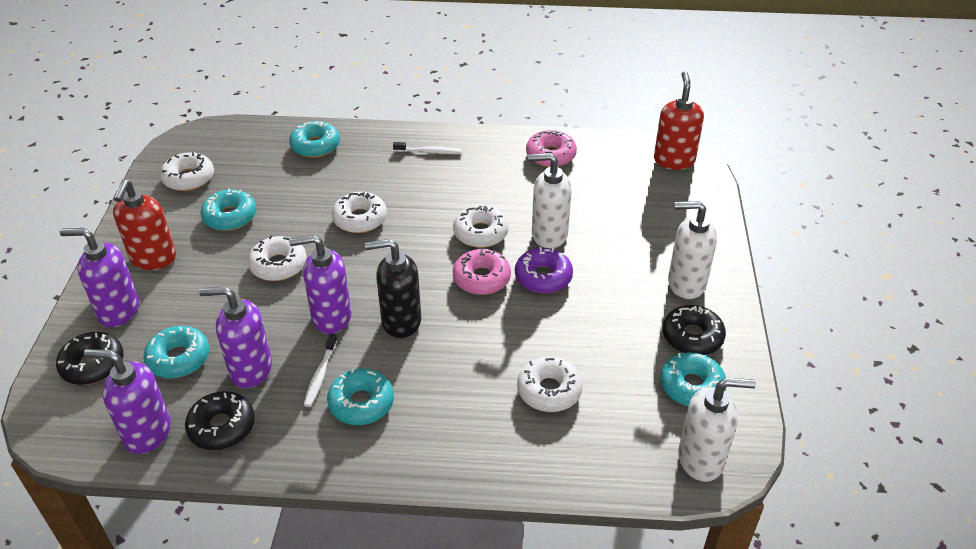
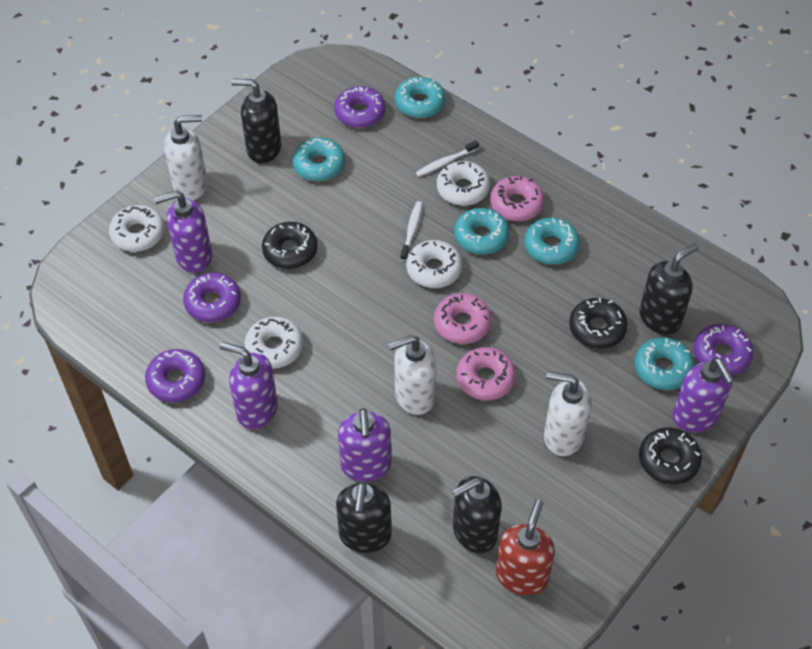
black soap dispenser: [365,239,421,338] = 1 -> [231,79,281,164] [336,481,391,553] [452,476,502,553] [639,243,699,335] = 4
pink donut: [453,248,511,295] [526,130,577,167] = 2 -> [434,293,492,344] [456,347,516,400] [490,176,544,221] = 3
purple donut: [515,247,573,293] = 1 -> [145,349,205,402] [183,273,241,322] [334,86,386,128] [694,324,753,375] = 4
red soap dispenser: [113,179,176,270] [654,71,704,170] = 2 -> [496,500,555,595] = 1
white donut: [160,152,214,191] [248,235,307,281] [332,192,387,233] [453,205,509,248] [517,357,583,412] = 5 -> [109,205,165,252] [245,317,303,368] [406,240,462,288] [437,161,490,206] = 4

